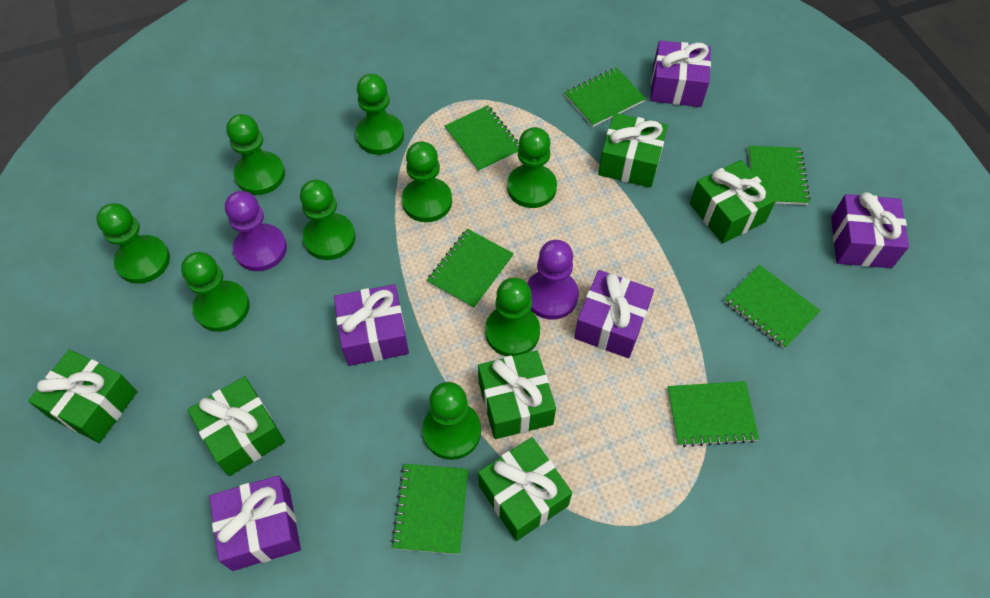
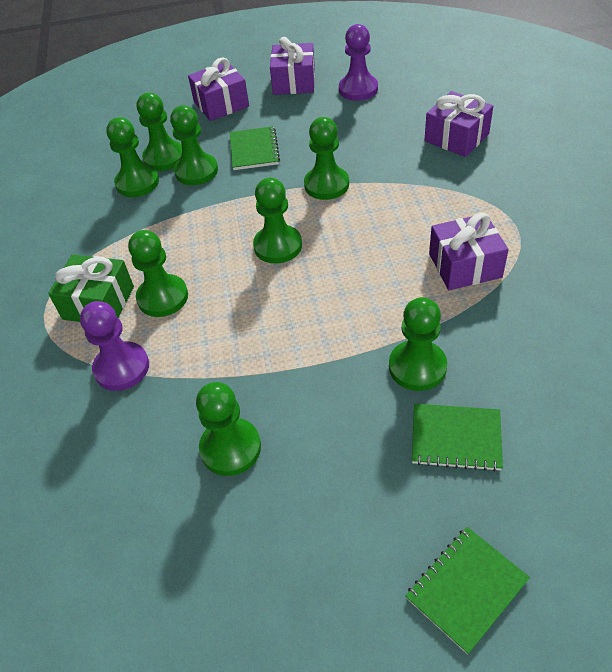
green gift: [28,350,137,443] [187,376,285,476] [478,350,556,439] [478,437,572,541] [598,113,668,188] [690,160,776,243] = 6 -> [48,254,134,322] = 1
green notebook: [391,464,468,554] [427,229,514,309] [445,105,519,173] [564,67,646,127] [667,381,759,447] [724,265,821,349] [748,146,810,205] = 7 -> [230,126,280,170] [405,527,530,654] [412,404,503,472] = 3
green pawn: [96,203,170,284] [181,252,250,332] [226,114,285,195] [300,180,356,260] [356,74,404,155] [402,141,452,222] [422,382,481,460] [485,277,540,356] [507,127,557,208] = 9 -> [107,117,159,197] [128,230,188,317] [137,93,182,171] [170,105,218,185] [196,382,261,476] [253,178,302,264] [304,117,349,200] [389,297,447,391] = 8
purple gift: [209,475,301,571] [334,284,409,366] [574,270,654,358] [650,41,711,107] [831,192,909,268] = 5 -> [188,58,249,121] [270,37,315,95] [425,91,493,157] [429,213,509,290] = 4

